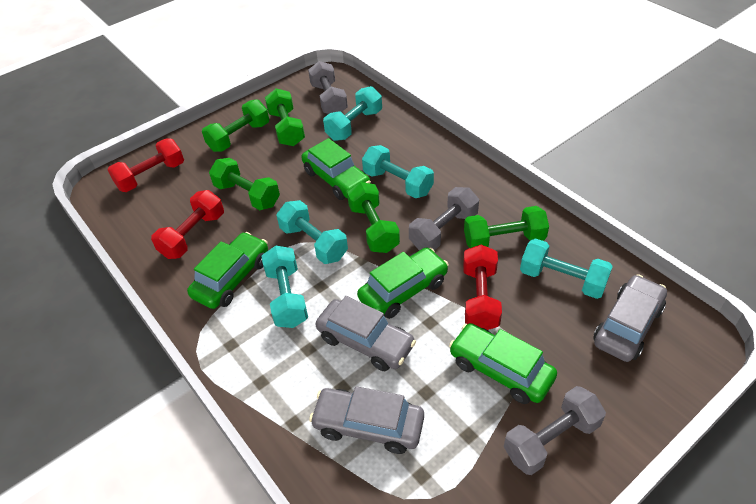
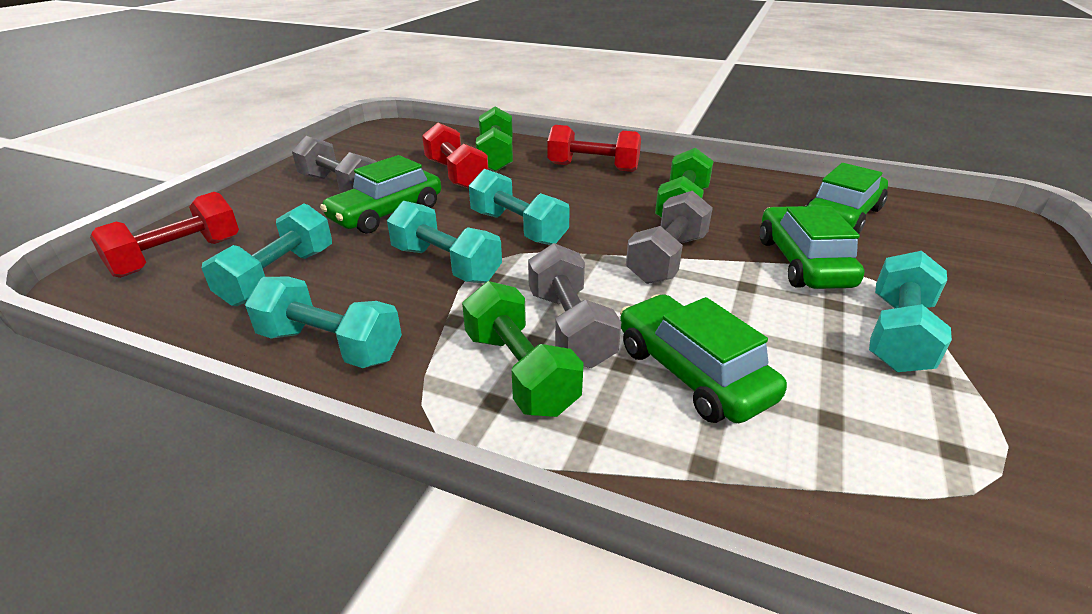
green dumbbell: [202,99,269,152] [209,158,280,210] [265,88,305,146] [347,182,400,253] [464,206,549,248] = 5 -> [462,281,584,417] [476,107,513,172] [655,148,714,218] = 3
grey car: [309,386,424,454] [315,296,416,371] [593,274,667,362] = 3 -> none = 0

